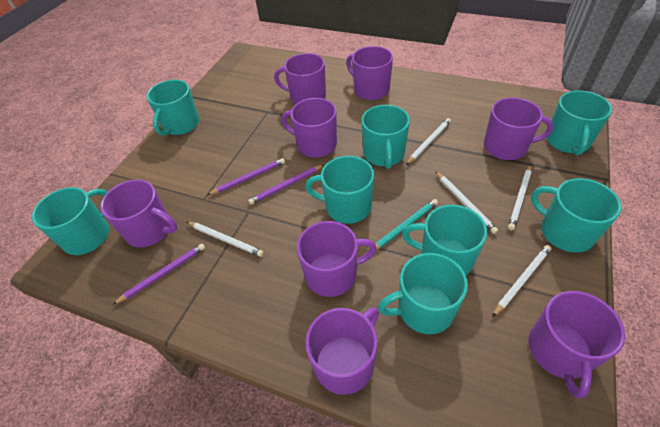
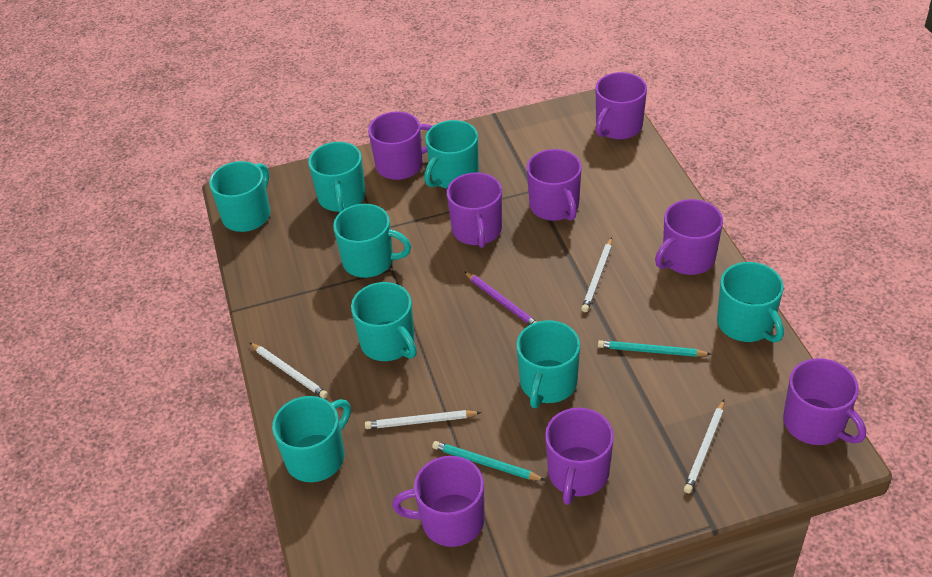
purple pencil: [112,244,205,305] [207,158,285,195] [248,165,324,205] = 3 -> [464,271,537,325] = 1
turquoise pencil: [375,199,438,250] = 1 -> [432,441,545,481] [598,340,711,357] = 2
white pencil: [187,222,264,257] [406,118,451,165] [435,171,498,234] [492,245,552,317] [508,164,531,230] = 5 -> [250,343,328,399] [365,410,481,429] [581,237,612,312] [684,400,724,493] = 4

